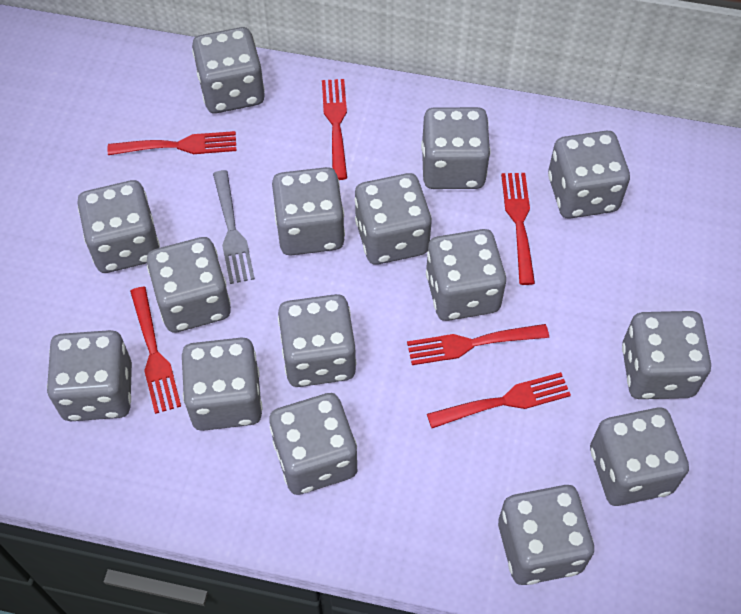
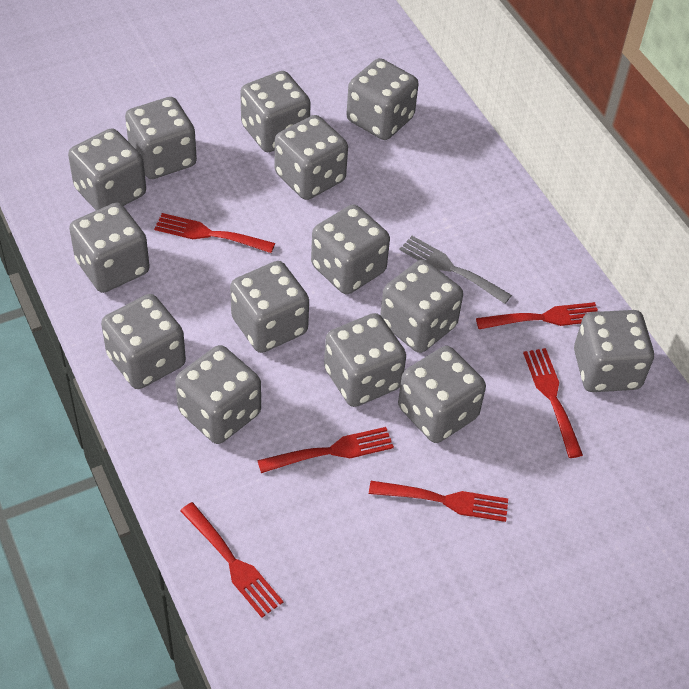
grey dice: [47,330,132,421] [78,180,160,273] [147,237,231,332] [182,337,262,431] [192,27,265,113] [269,393,357,495] [272,167,345,256] [278,294,357,387] [355,173,432,265] [421,107,490,189] [426,229,506,321] [498,485,594,585] [548,131,630,219] [590,407,689,506] [622,311,711,399] = 15 -> [68,128,146,210] [69,203,150,293] [101,294,186,389] [125,97,197,179] [175,345,261,444] [230,261,309,353] [240,71,311,152] [275,115,348,200] [311,204,390,294] [324,313,406,407] [346,58,418,140] [380,260,463,353] [398,346,486,443] [574,310,654,392] = 14

